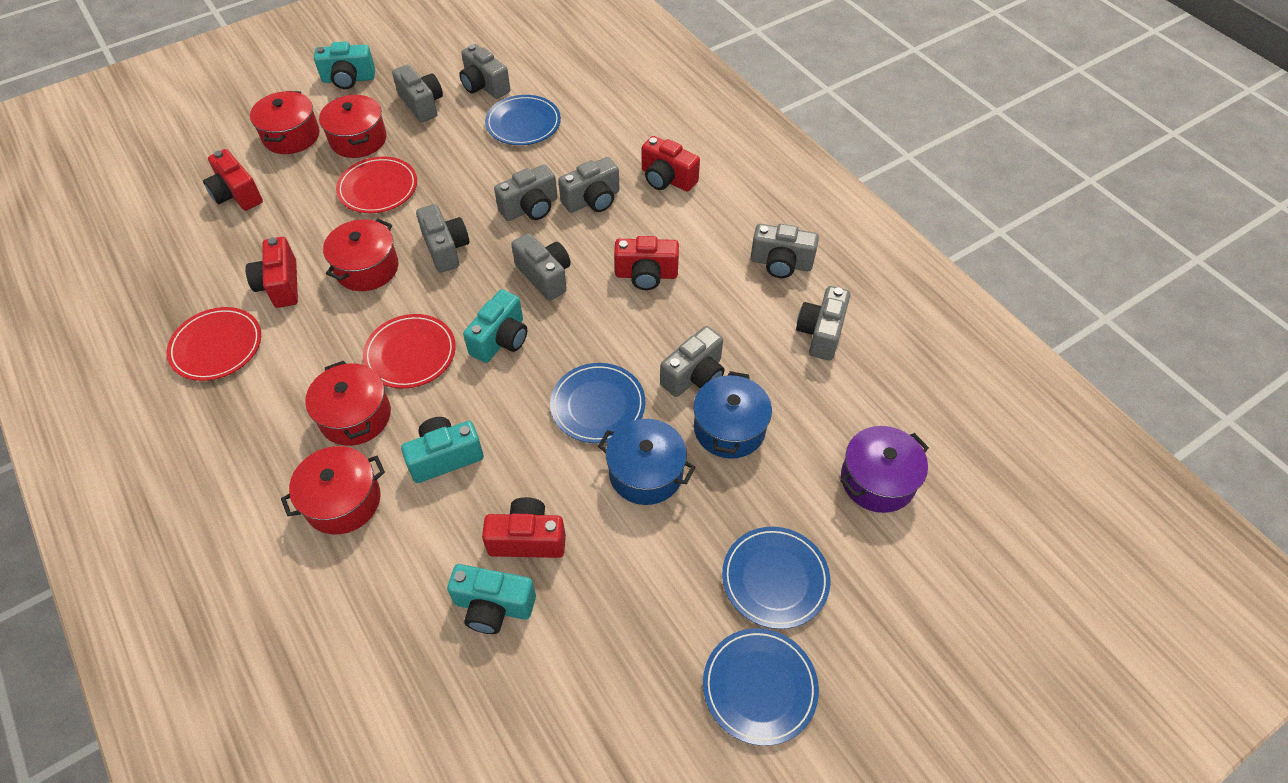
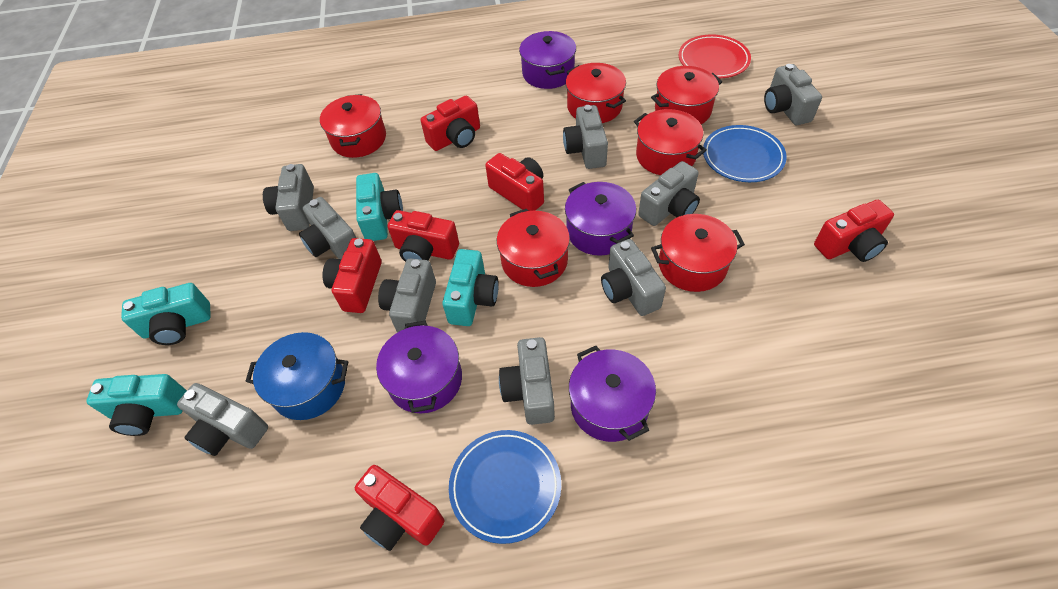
blue plate: [485,95,561,145] [550,363,645,443] [703,628,819,746] [722,527,830,629] = 4 -> [449,430,561,544] [703,125,787,182] = 2
blue pot: [598,419,695,505] [693,371,772,459] = 2 -> [245,332,348,420] = 1
purple pot: [841,426,929,513] = 1 -> [376,321,462,413] [519,31,576,89] [565,182,636,256] [569,346,656,442] = 4
red camera: [203,149,263,211] [245,237,298,308] [482,497,566,558] [614,236,679,290] [642,136,700,192] = 5 -> [322,238,382,313] [355,465,444,551] [388,210,459,262] [420,96,480,151] [485,153,544,211] [814,200,894,262] = 6
red plate: [167,307,261,381] [336,156,417,213] [363,314,456,388] = 3 -> [679,34,751,78] = 1
red pot: [250,91,319,154] [281,446,385,534] [305,361,391,446] [319,95,387,158] [323,219,399,291] = 5 -> [320,94,386,158] [497,209,570,287] [566,63,626,123] [634,109,707,175] [651,66,722,124] [651,214,745,292] = 6

